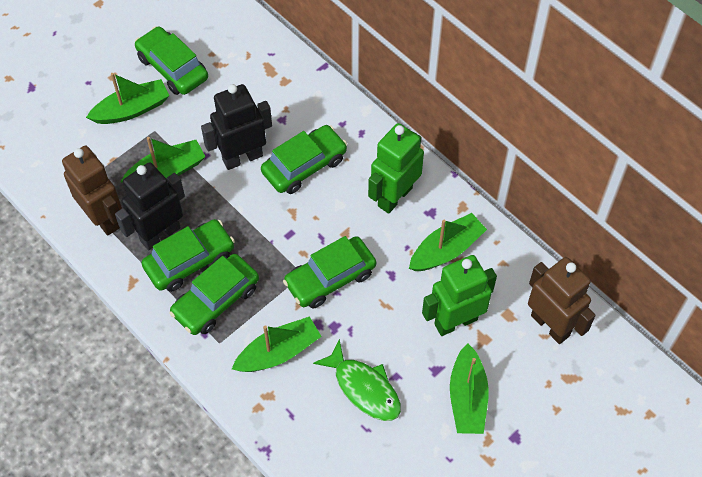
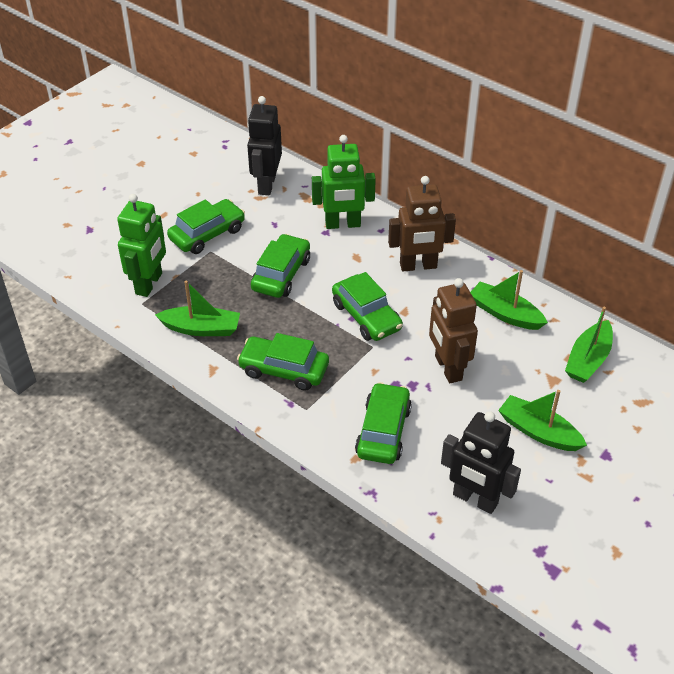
green boat: [86,73,170,124] [121,137,206,183] [232,316,322,372] [409,213,487,271] [450,343,489,434] = 5 -> [155,281,240,336] [470,270,548,330] [498,390,587,451] [565,307,613,383] = 4
green fish: [313,339,401,421] = 1 -> none = 0

